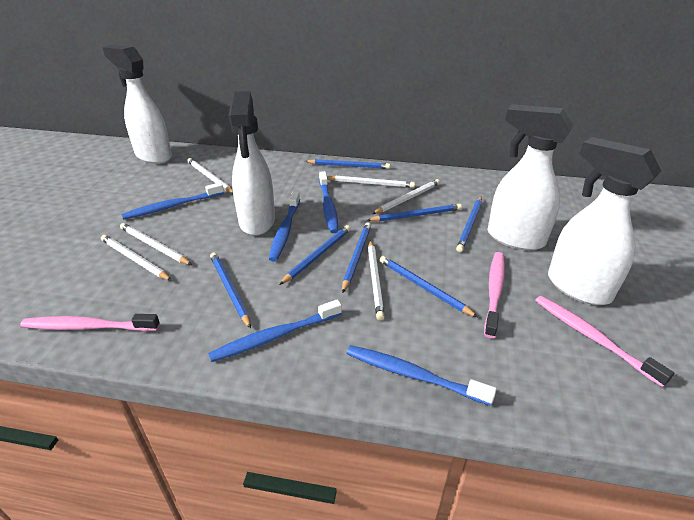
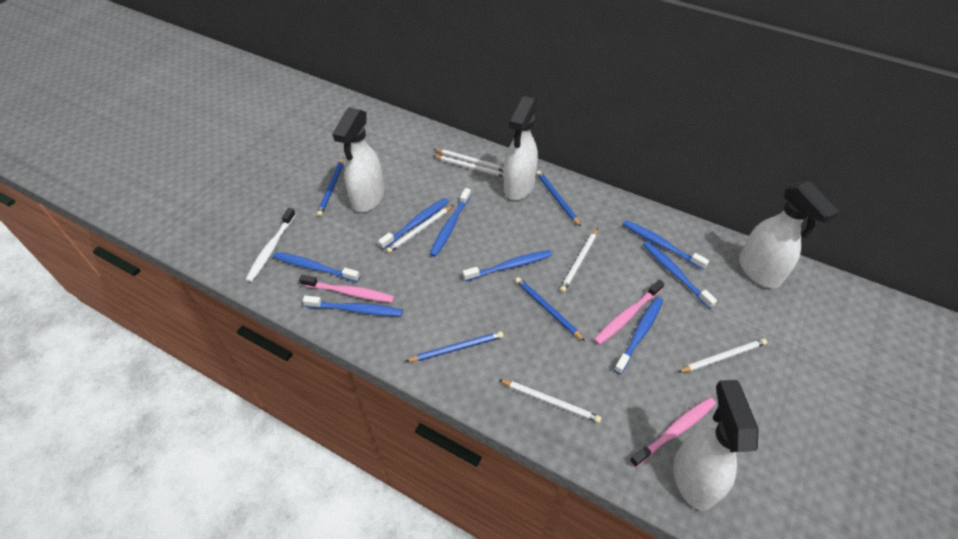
blue pencil: [210,252,251,329] [279,225,351,285] [305,159,390,169] [342,222,371,293] [367,204,462,222] [380,256,478,317] [456,197,482,252] = 7 -> [317,157,344,217] [405,331,504,362] [515,277,585,341] [536,170,581,227] = 4
blue toothbrush: [121,182,224,220] [208,299,342,362] [269,191,300,262] [319,171,338,233] [346,345,497,406] = 5 -> [273,252,360,282] [303,296,403,316] [378,198,449,250] [430,188,471,257] [463,250,552,281] [614,297,663,374] [623,220,709,270] [643,241,717,309] = 8
white toothbrush: none = 0 -> [245,208,296,282] = 1

